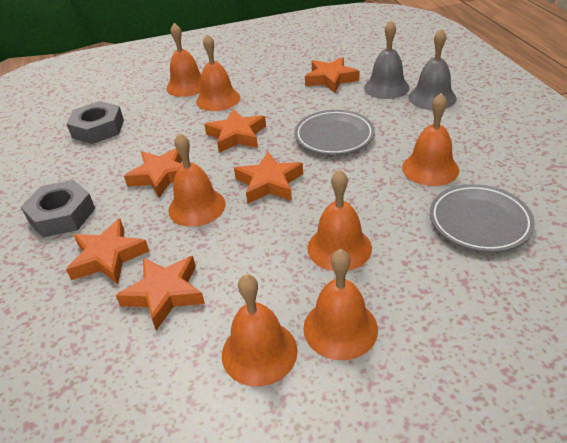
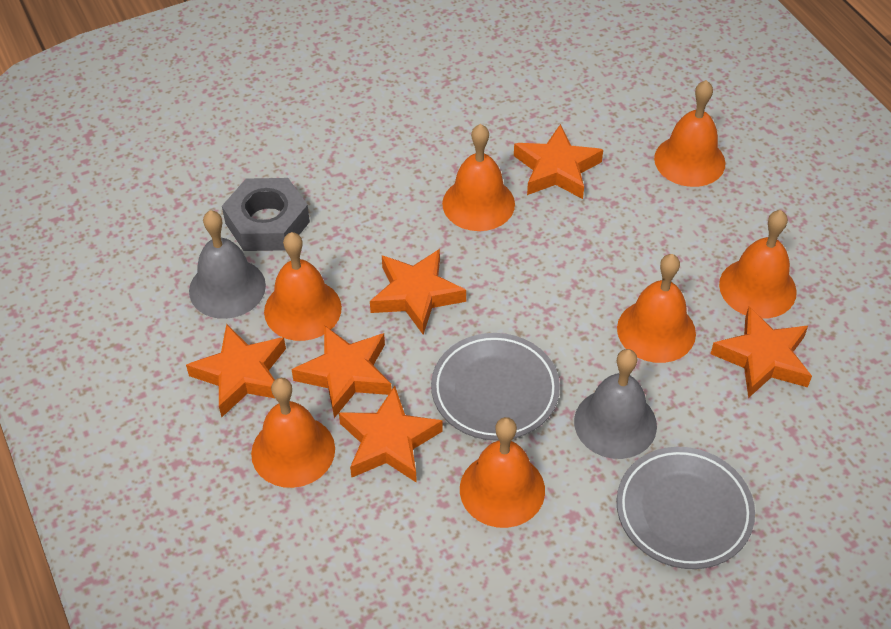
grey nut: [21,180,95,237] [67,101,124,144] = 2 -> [222,178,310,251] = 1

